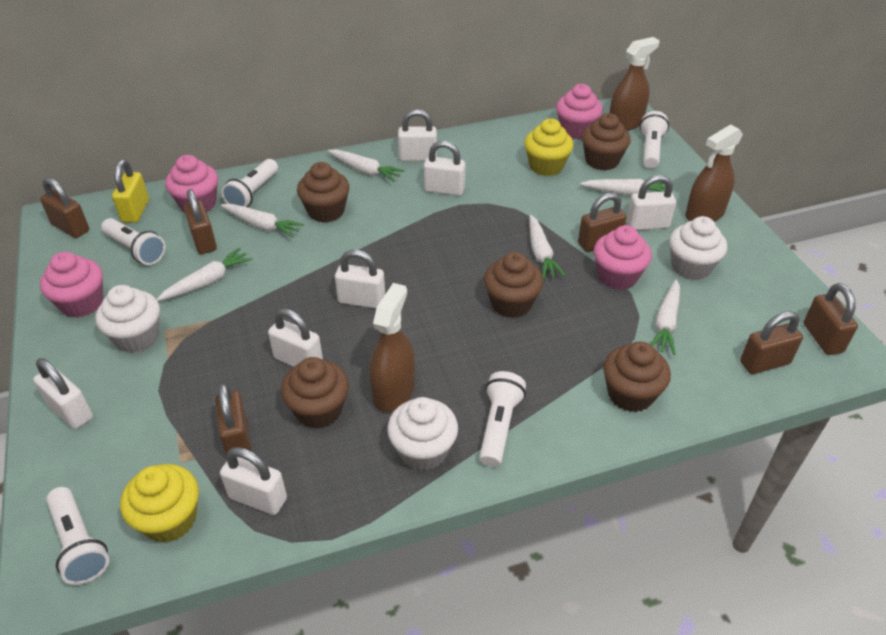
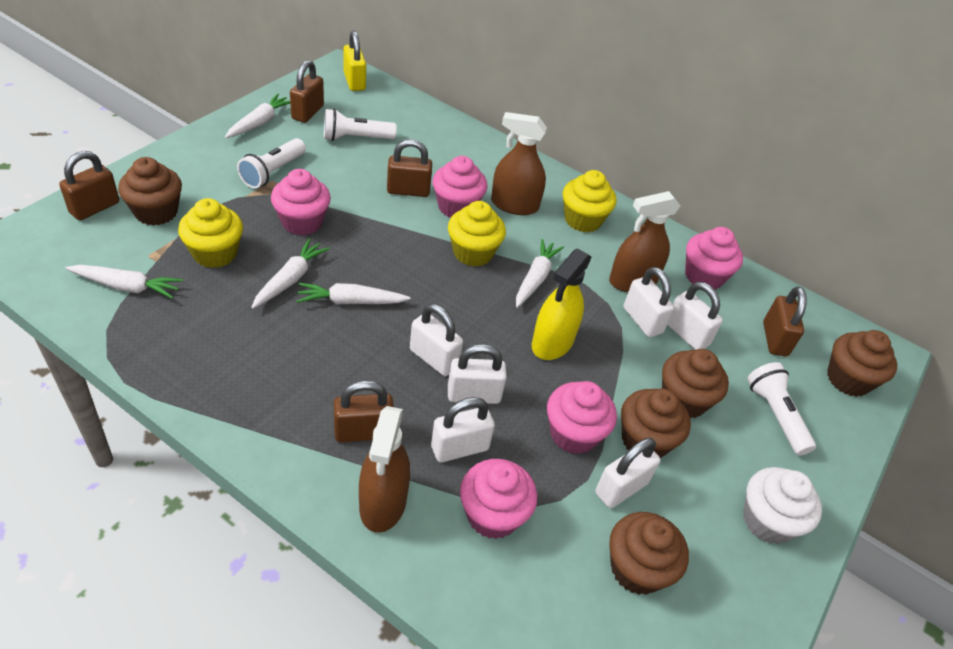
brown padlock: [40,177,89,238] [184,189,217,254] [215,383,252,457] [578,193,627,252] [740,311,803,374] [804,283,858,355] = 6 -> [59,151,119,220] [290,60,324,123] [334,380,394,443] [387,139,432,197] [763,286,807,356] = 5
pink cupcake: [40,252,103,318] [165,155,218,212] [556,84,603,139] [594,225,652,290] = 4 -> [271,169,331,235] [433,156,488,217] [460,459,537,539] [547,381,617,454] [685,227,743,290] = 5
white carrot: [157,248,252,301] [221,204,304,238] [328,149,405,182] [529,215,566,280] [580,179,665,195] [650,279,680,355] = 6 -> [65,265,183,299] [225,94,290,138] [251,239,330,309] [297,283,410,304] [516,239,564,308] = 5
white cupcake: [95,285,160,353] [387,397,458,471] [669,216,727,280] = 3 -> [743,467,822,544] = 1
white flashlight: [46,487,109,585] [101,218,165,265] [221,159,278,207] [479,371,526,467] [640,111,669,169] = 5 -> [237,138,306,189] [324,109,397,141] [747,362,816,456] = 3
white padlock: [33,358,93,429] [220,447,287,515] [268,308,323,367] [335,250,385,309] [398,109,437,161] [424,141,466,196] [627,175,676,230] = 7 -> [410,304,463,376] [431,397,495,462] [448,344,507,404] [595,438,661,508] [624,267,674,338] [667,282,723,350] = 6
yellow cupcake: [120,464,199,543] [524,118,573,176] = 2 -> [178,198,243,268] [448,201,506,267] [563,170,616,233] = 3
yellow spray bottle: none = 0 -> [532,249,592,360] = 1

